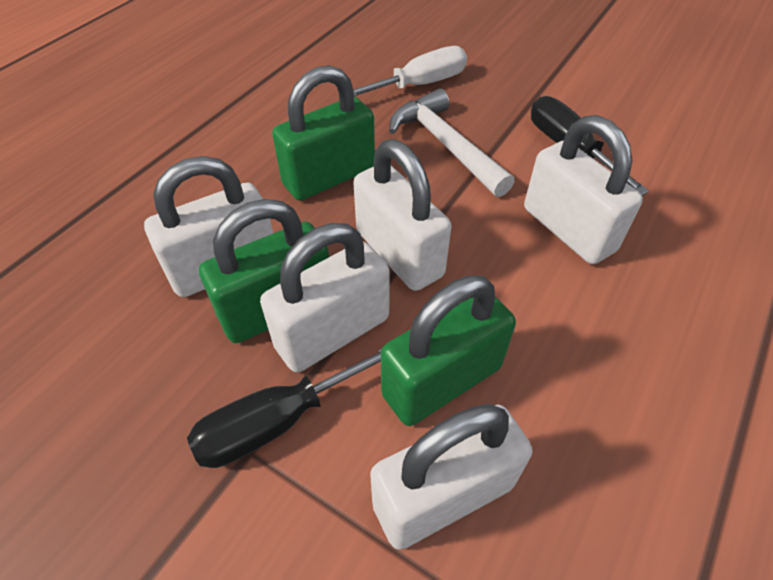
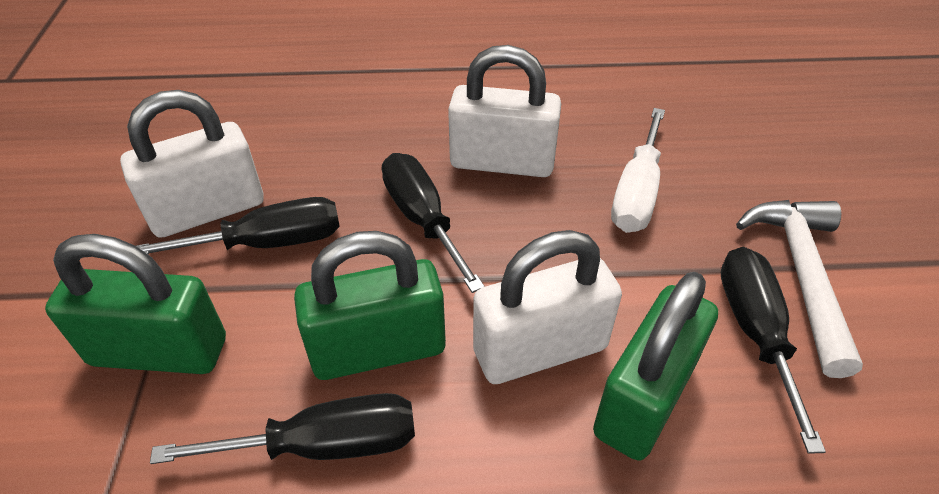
black screwdriver: [187,348,382,468] [531,96,649,195] = 2 -> [136,197,340,255] [150,393,415,464] [382,153,485,293] [721,247,826,454] = 4
white padlock: [144,156,273,297] [260,223,390,373] [353,139,451,291] [370,404,532,550] [524,115,643,264] = 5 -> [120,90,264,238] [448,45,561,177] [473,230,622,384] = 3

